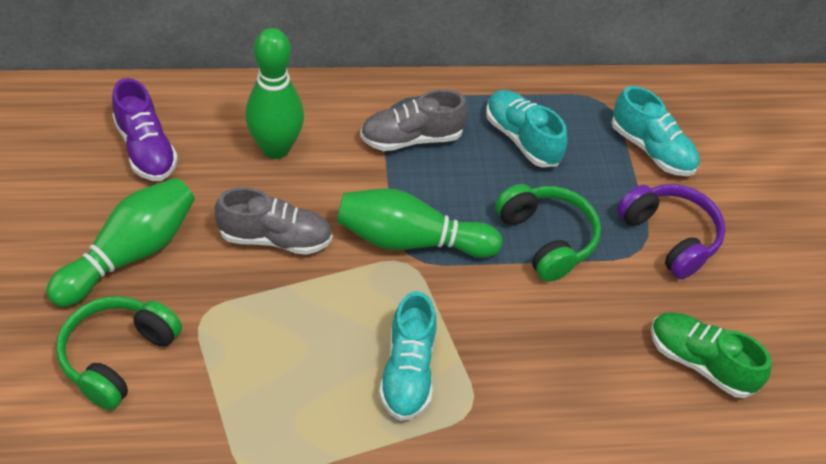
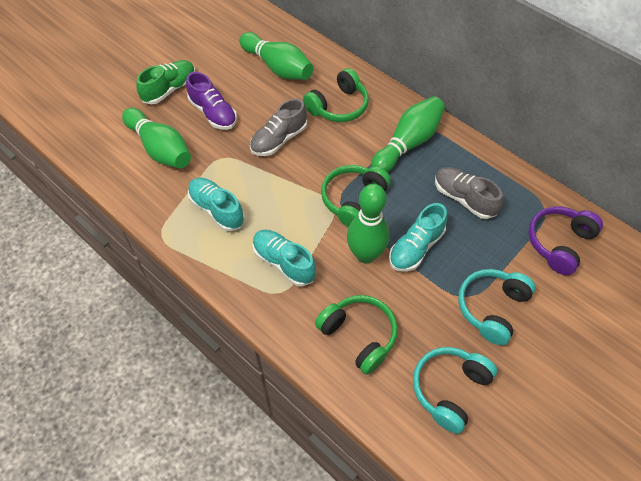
green bowling pin: [46,178,195,307] [245,28,304,159] [337,188,502,258] = 3 -> [122,108,191,168] [239,32,313,80] [347,184,389,264] [371,96,445,172] = 4
green headphones: [56,296,182,410] [495,184,601,282] = 2 -> [303,68,369,122] [315,295,398,375] [321,165,391,227] = 3
turquoise headphones: none = 0 -> [413,347,497,434] [458,269,536,345] = 2

